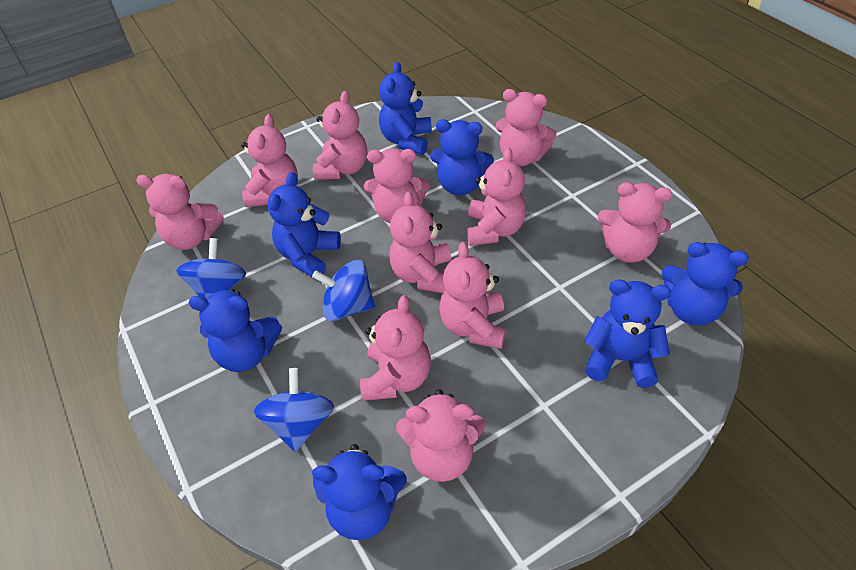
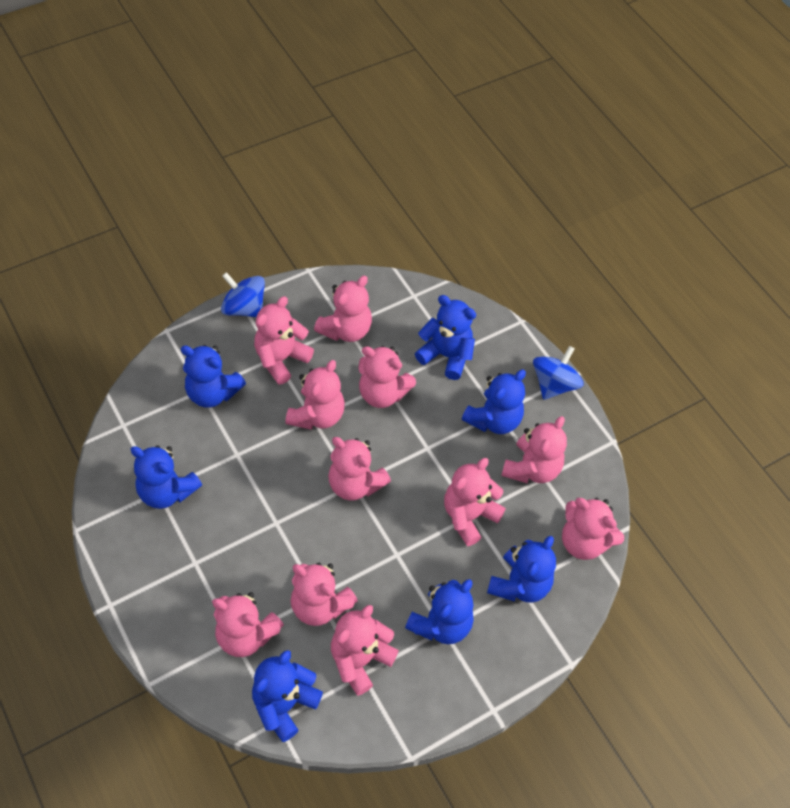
blue spinning top: [176,238,246,299] [254,368,334,452] [312,260,375,322] = 3 -> [221,272,265,317] [533,346,584,400] = 2

